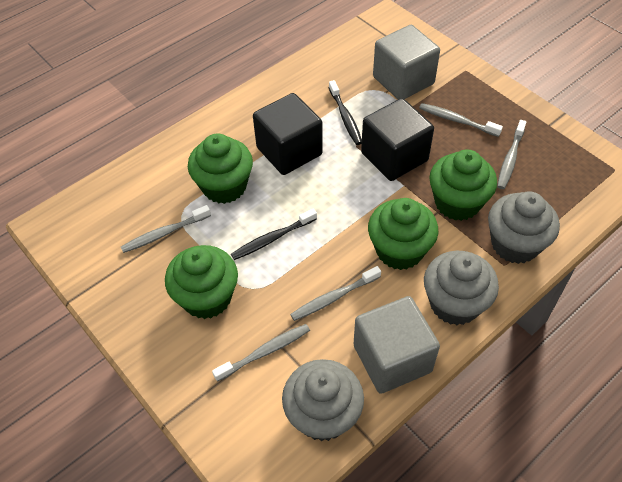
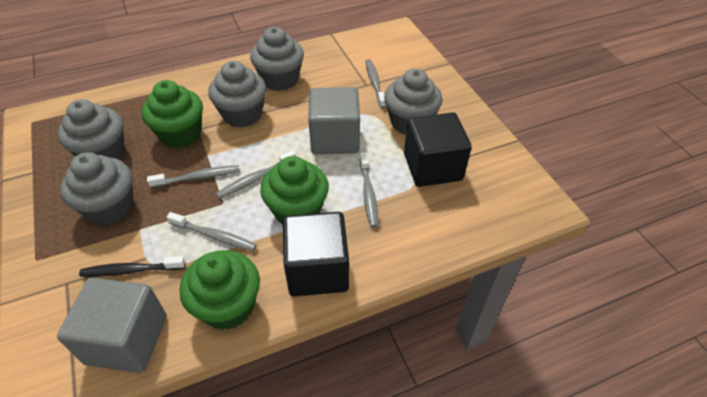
black toothbrush: [231,209,317,260] [329,80,362,145] = 2 -> [79,256,185,277] = 1
green cupcake: [165,245,238,319] [188,133,253,204] [368,198,438,270] [429,149,497,221] = 4 -> [142,80,203,148] [180,250,260,330] [260,156,329,225] = 3
grey cupcake: [282,359,364,441] [424,251,499,325] [488,191,560,264] = 3 -> [57,99,125,160] [60,152,134,225] [208,61,266,128] [250,27,304,91] [384,68,442,135] = 5

